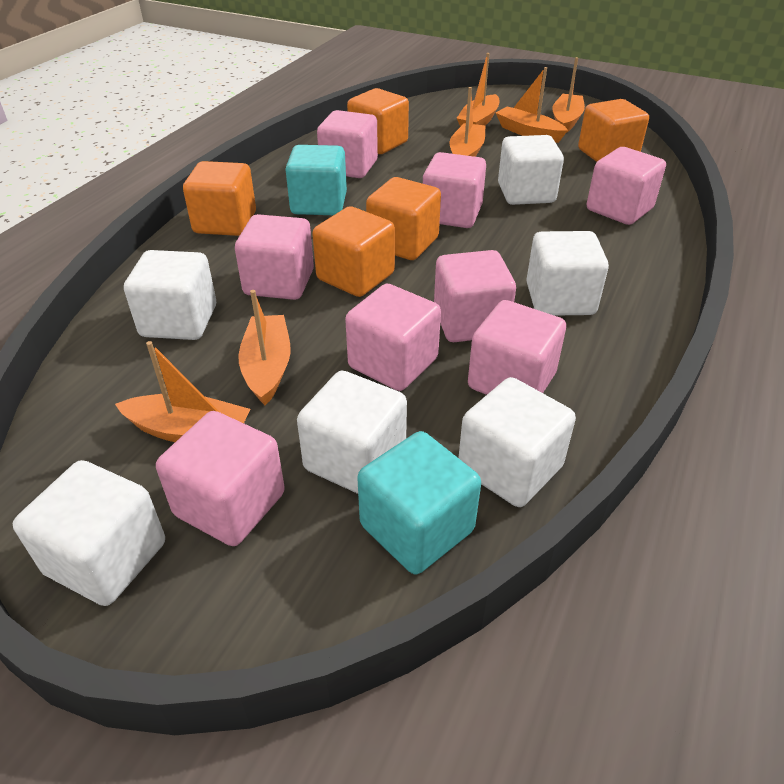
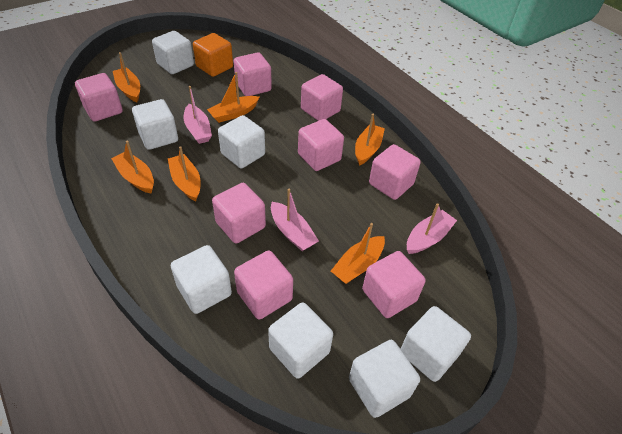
orange cube: [183,161,256,236] [312,206,395,297] [347,88,409,154] [366,177,441,260] [578,99,649,162] = 5 -> [193,33,233,77] = 1
pink boat: none = 0 -> [184,86,212,144] [271,189,319,251] [407,203,457,254] = 3
turquoise cube: [285,145,347,215] [357,431,481,574] = 2 -> none = 0
white cube: [13,460,165,606] [124,250,216,340] [297,371,407,494] [458,377,576,507] [498,135,564,205] [526,231,609,316] = 6 -> [132,99,178,150] [152,31,194,74] [171,245,232,314] [218,115,265,168] [268,302,333,379] [349,340,420,418] [401,306,471,382] = 7

